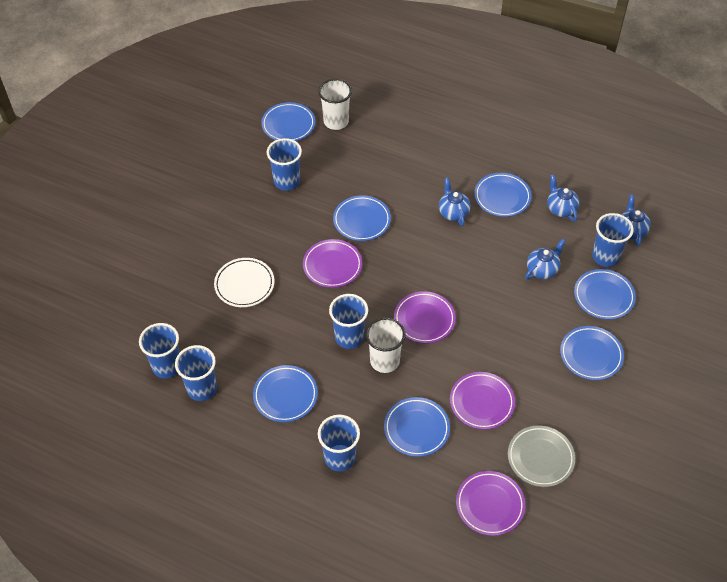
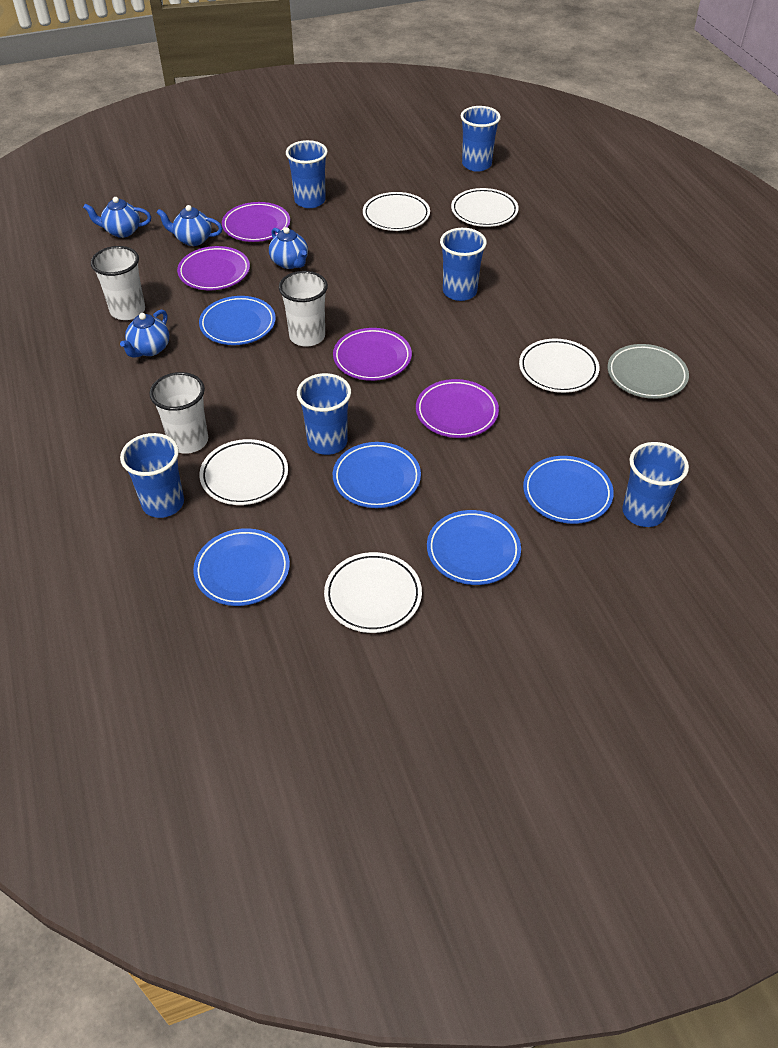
blue plate: [253,365,318,422] [261,102,315,141] [333,195,391,241] [384,397,450,457] [474,173,531,217] [560,326,624,380] [574,269,636,320] = 7 -> [193,528,290,606] [199,296,276,345] [333,442,421,508] [427,510,521,585] [523,456,614,524] = 5
white cup: [318,79,352,130] [366,317,406,373] = 2 -> [91,246,145,320] [150,372,208,454] [279,271,328,347] = 3
white plate: [214,258,274,307] = 1 -> [199,439,288,505] [324,552,422,633] [363,192,430,231] [451,188,519,227] [519,339,599,393] = 5

